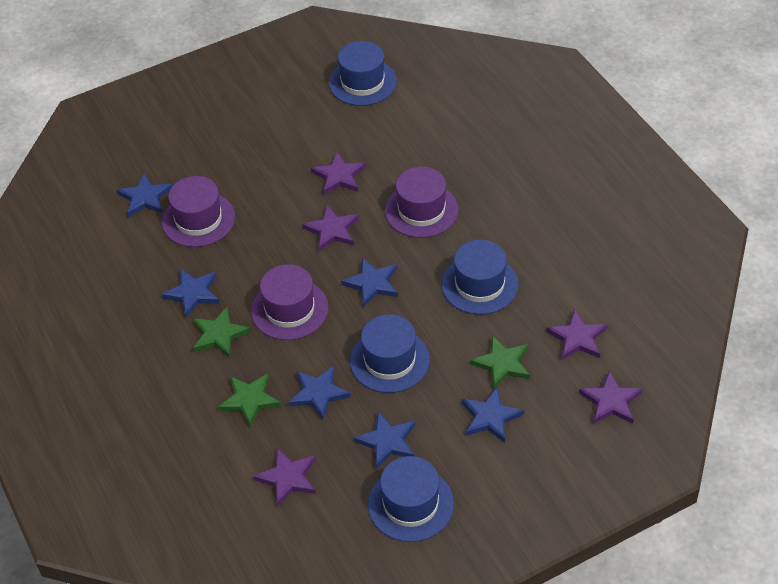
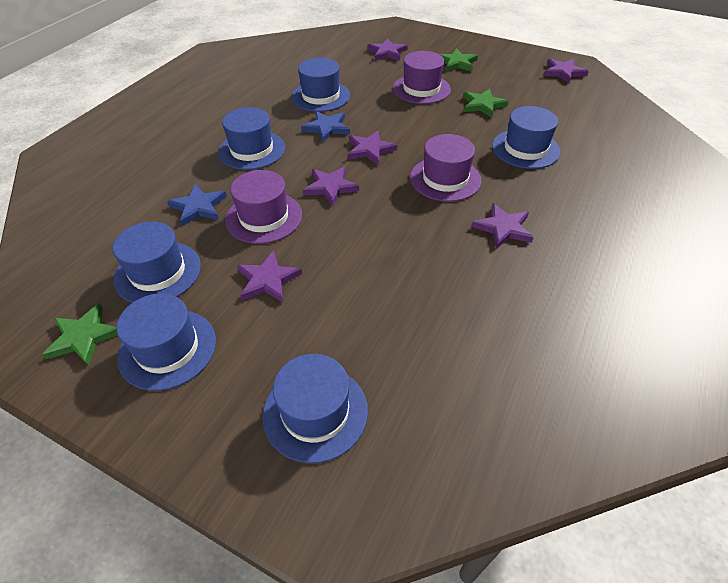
blue hat: [329,41,397,106] [350,314,430,393] [368,456,454,542] [441,240,519,315] = 4 -> [113,222,201,303] [117,294,216,391] [218,107,285,170] [262,354,368,463] [291,58,350,112] [492,106,560,169] = 6
blue star: [117,173,172,217] [161,269,220,318] [288,366,351,420] [341,258,398,307] [354,412,415,469] [462,386,524,443] = 6 -> [167,184,227,226] [301,111,350,142] = 2
purple star: [253,448,316,507] [302,205,359,251] [311,152,366,195] [546,309,608,360] [579,370,643,424] = 5 -> [237,250,302,302] [303,167,359,206] [348,131,397,165] [367,38,408,61] [472,203,534,249] [544,59,589,84] = 6

